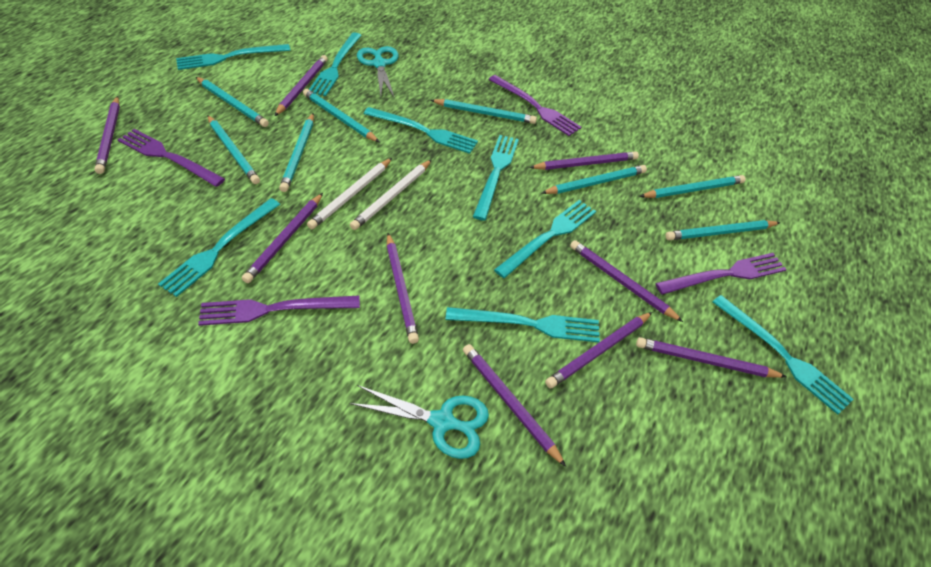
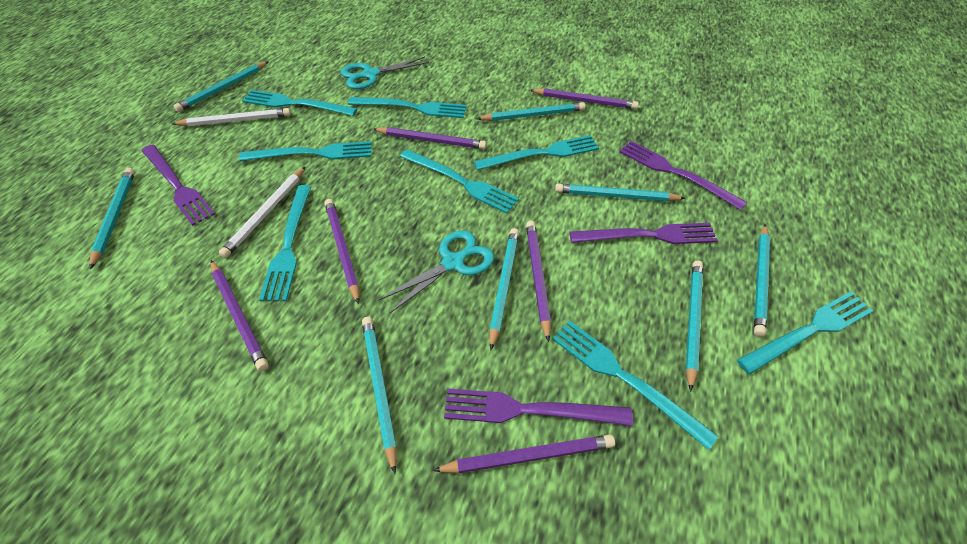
purple pencil: [95,96,120,174] [242,193,323,283] [275,55,328,116] [387,233,419,344] [463,344,566,467] [529,151,639,170] [545,312,652,388] [570,240,683,322] [636,337,787,378] = 9 -> [211,260,269,371] [325,199,359,304] [373,127,487,149] [432,434,615,473] [526,221,551,342] [530,88,639,109] = 6

